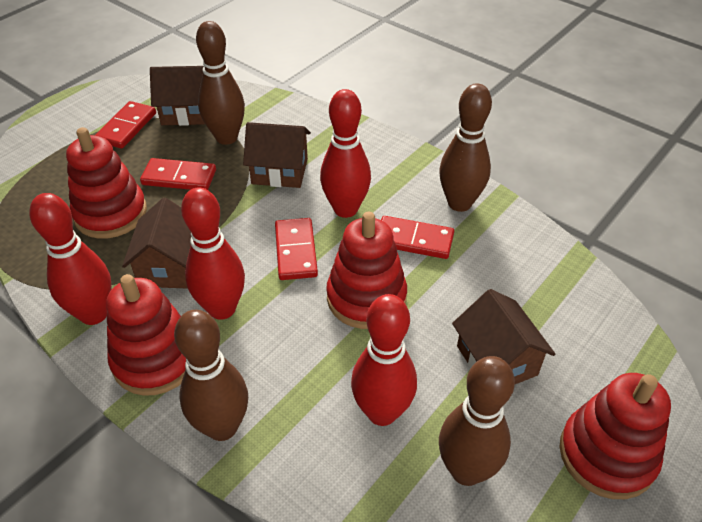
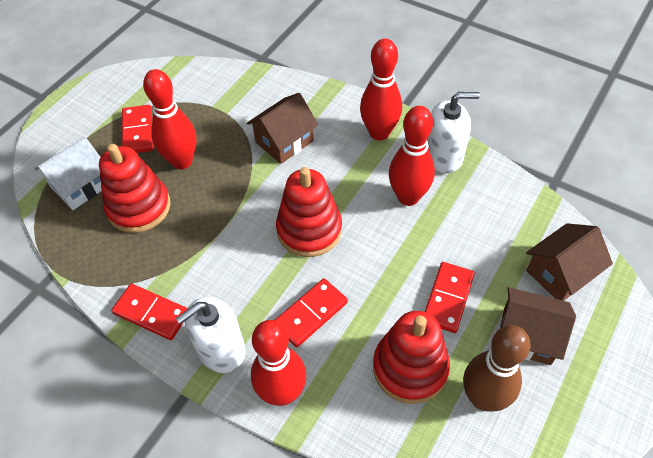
brown bowling pin: [174,310,248,441] [196,21,245,145] [439,83,492,212] [439,356,515,486] = 4 -> [464,325,531,412] = 1
brown house: [122,198,191,289] [150,66,205,126] [243,122,311,188] [452,289,555,384] = 4 -> [247,93,318,164] [500,287,576,365] [526,223,613,301] = 3
red stacking toy: [66,127,147,238] [106,274,186,396] [326,212,407,329] [560,373,671,499] = 4 -> [99,144,170,233] [276,167,342,257] [373,311,450,404] = 3
white house: none = 0 -> [35,137,102,210] = 1
white soap dispenser: none = 0 -> [176,297,246,373] [427,92,480,173] = 2

